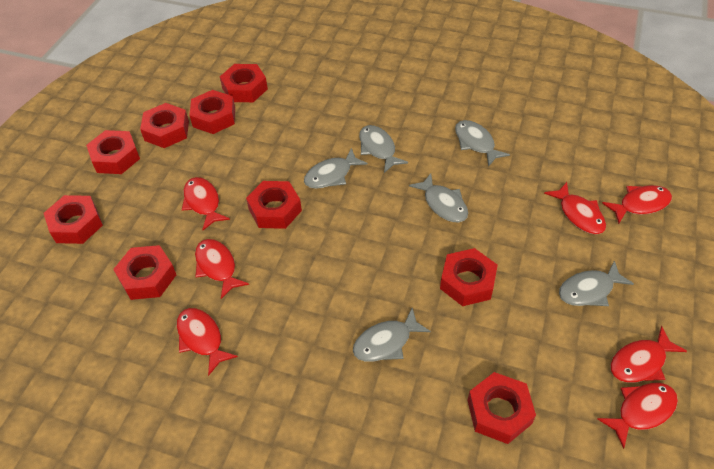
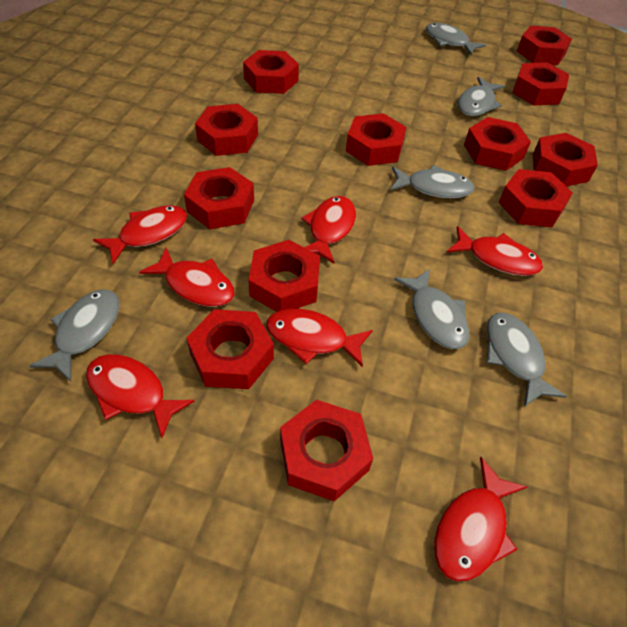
red nut: [44,195,103,244] [86,130,140,174] [113,245,176,300] [140,103,189,148] [189,90,235,134] [220,64,268,102] [246,181,302,229] [440,248,498,306] [468,372,536,444] = 9 -> [184,167,254,229] [186,309,274,389] [195,104,258,156] [243,50,299,94] [249,240,320,312] [280,399,373,501] [346,113,407,166] [464,117,531,171] [499,169,573,227] [512,62,569,106] [517,26,572,65] [533,133,598,186] = 12

